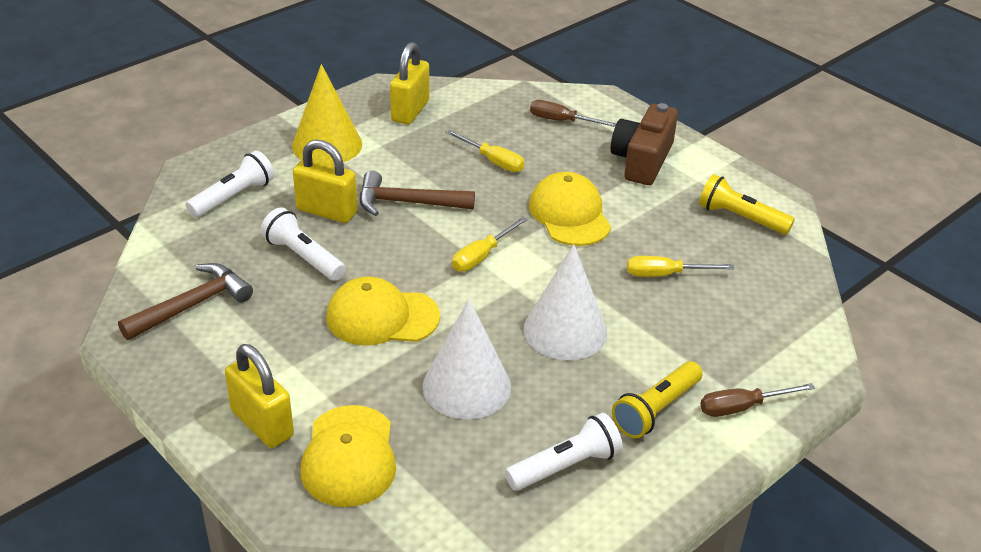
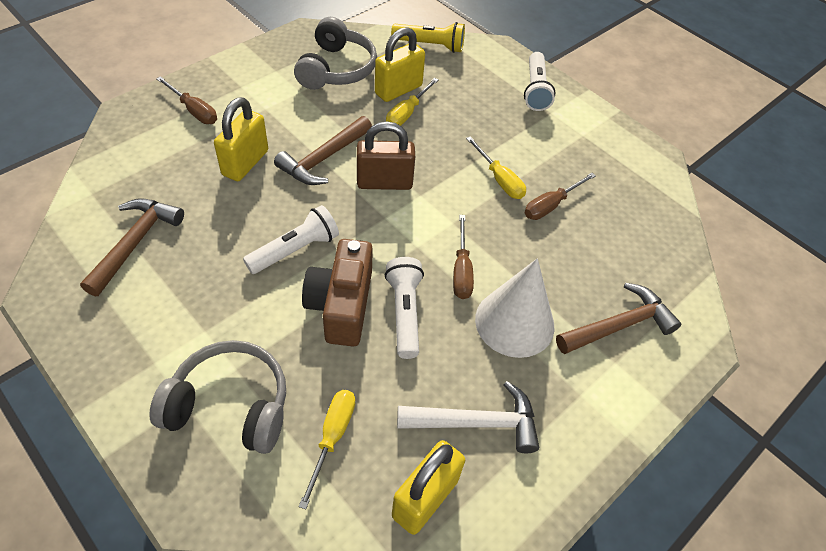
brown hammer: [118,263,253,340] [360,170,475,216] = 2 -> [80,198,184,296] [274,116,372,185] [556,283,681,354] = 3
brown padlock: none = 0 -> [357,121,415,190] = 1
brown screwdriver: [530,100,616,127] [700,383,815,417] = 2 -> [156,76,217,124] [453,215,474,299] [525,173,596,220] = 3
grey headphones: none = 0 -> [149,340,286,454] [294,17,377,90] = 2
white cone: [422,299,511,419] [524,244,607,360] = 2 -> [475,258,554,358] = 1
white hammer: none = 0 -> [397,381,539,453] = 1
yellow cap: [301,405,396,507] [327,277,440,346] [529,172,611,246] = 3 -> none = 0
yellow cone: [292,64,362,165] = 1 -> none = 0
yellow flashlight: [612,361,703,438] [699,174,795,235] = 2 -> [391,22,465,53] = 1

